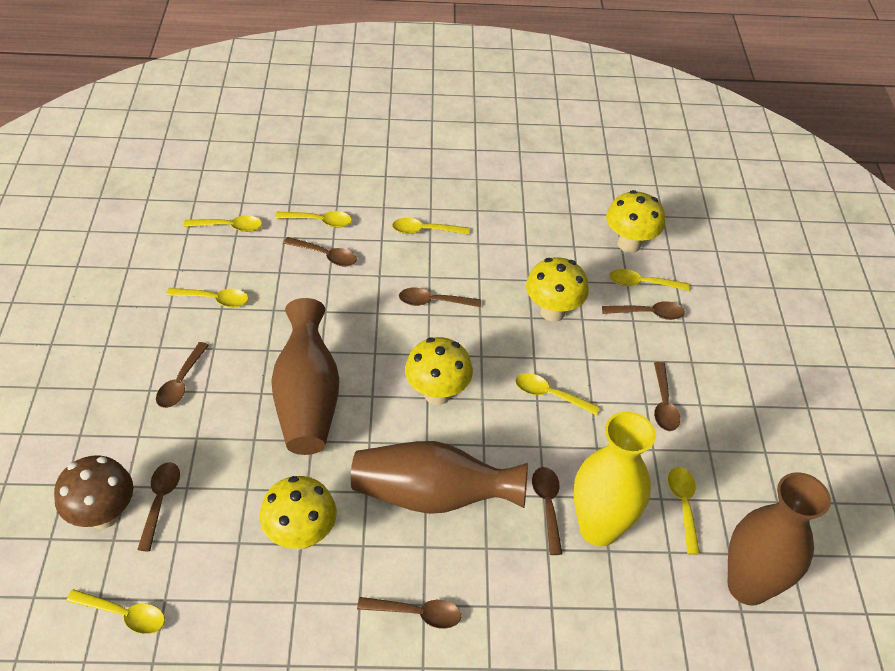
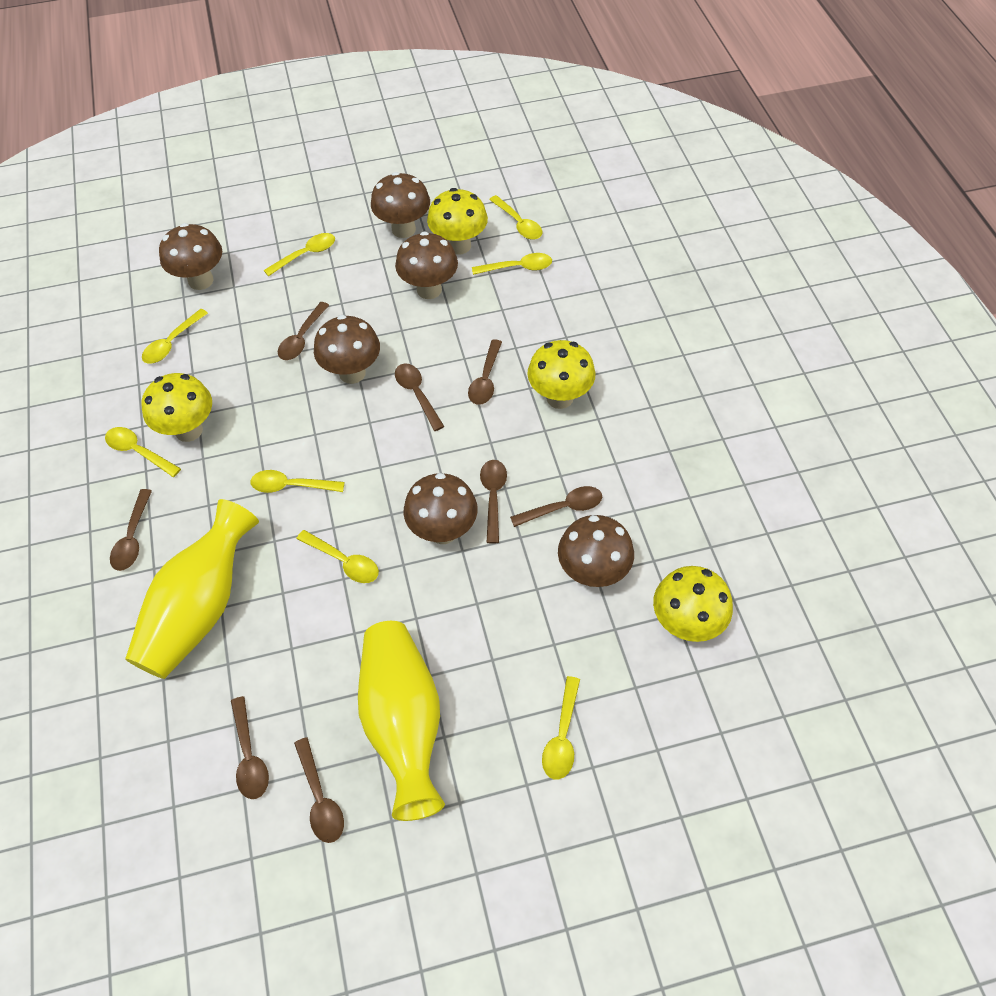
brown mushroom: [54,455,133,529] = 1 -> [159,223,222,290] [314,315,380,384] [371,172,430,238] [395,231,458,299] [404,473,478,544] [558,515,634,587] = 6
brown vase: [271,298,339,455] [351,441,528,514] [728,472,831,606] = 3 -> none = 0
yellow vase: [573,411,656,547] = 1 -> [125,499,259,679] [358,621,445,821] = 2

